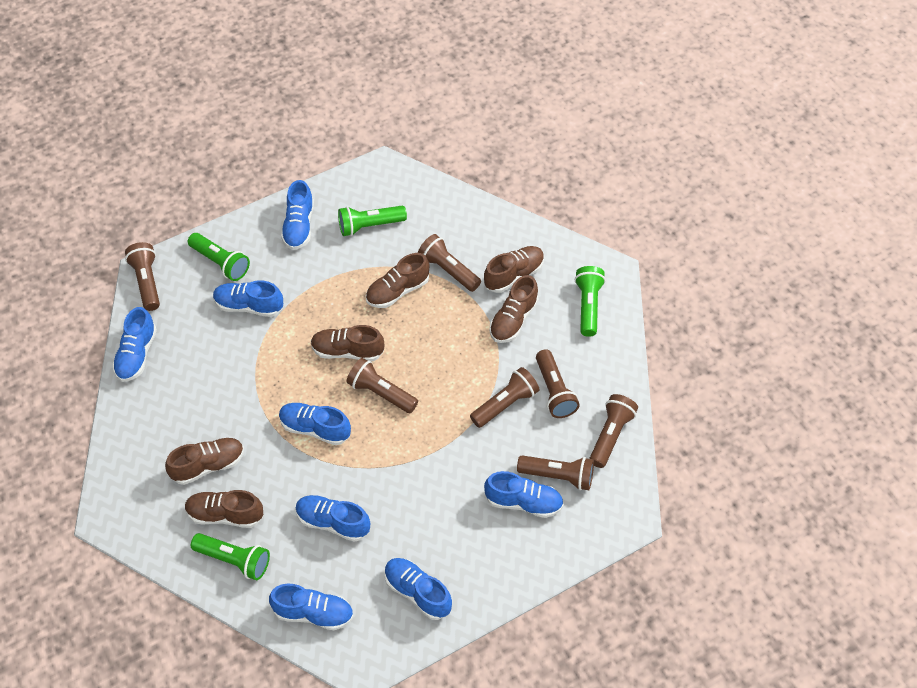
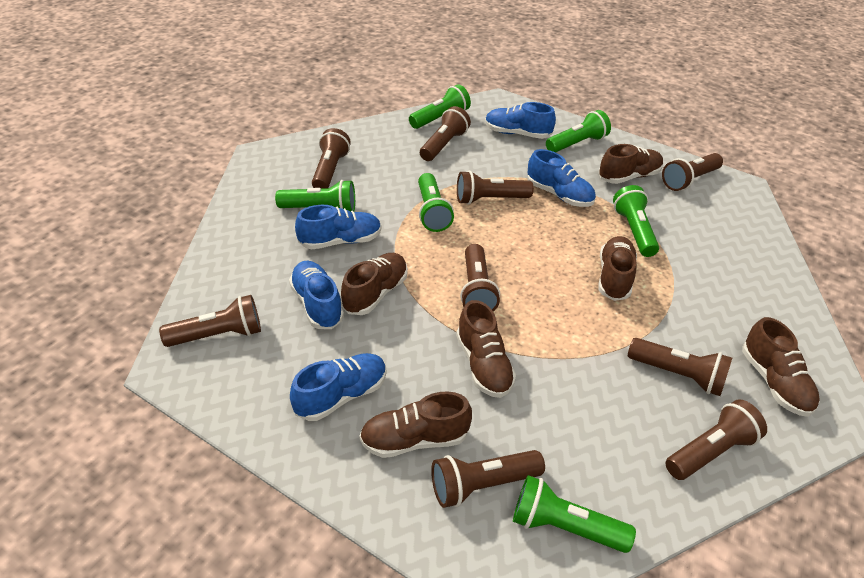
blue shoe: [112,307,157,382] [213,280,283,317] [269,584,354,630] [279,403,351,445] [281,180,314,250] [296,495,370,542] [384,558,452,620] [484,471,564,518] = 8 -> [289,261,344,329] [290,353,387,421] [295,205,381,249] [485,102,556,139] [527,149,596,207] = 5
brown flashlight: [125,242,160,311] [347,358,418,413] [418,234,481,292] [470,367,539,428] [517,455,594,490] [536,349,580,418] [589,394,638,468] = 7 -> [159,295,261,347] [312,128,351,189] [420,106,471,161] [431,450,545,508] [457,171,534,205] [460,244,500,311] [628,338,732,396] [662,153,723,191] [666,399,767,480] = 9
green flashlight: [188,233,250,281] [191,533,270,580] [338,206,407,236] [575,266,606,337] = 4 -> [275,180,355,212] [409,84,471,129] [418,173,454,232] [513,475,636,553] [546,110,611,152] [613,185,659,257] = 6

